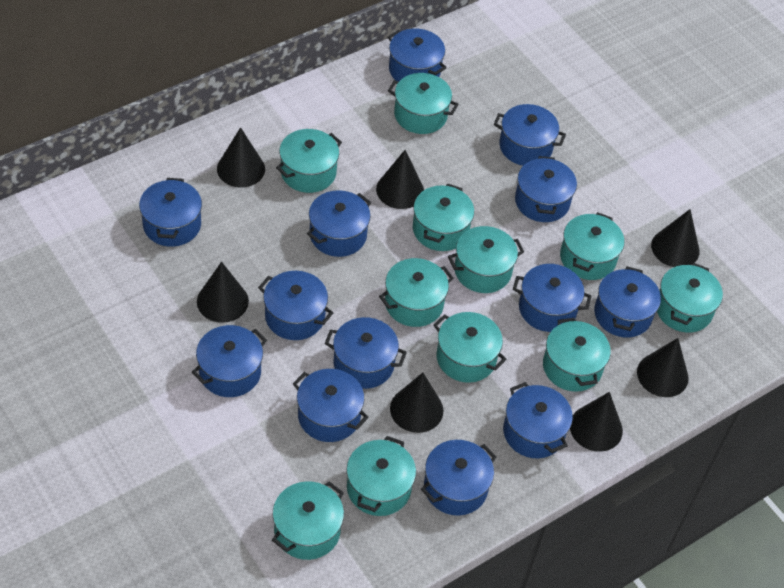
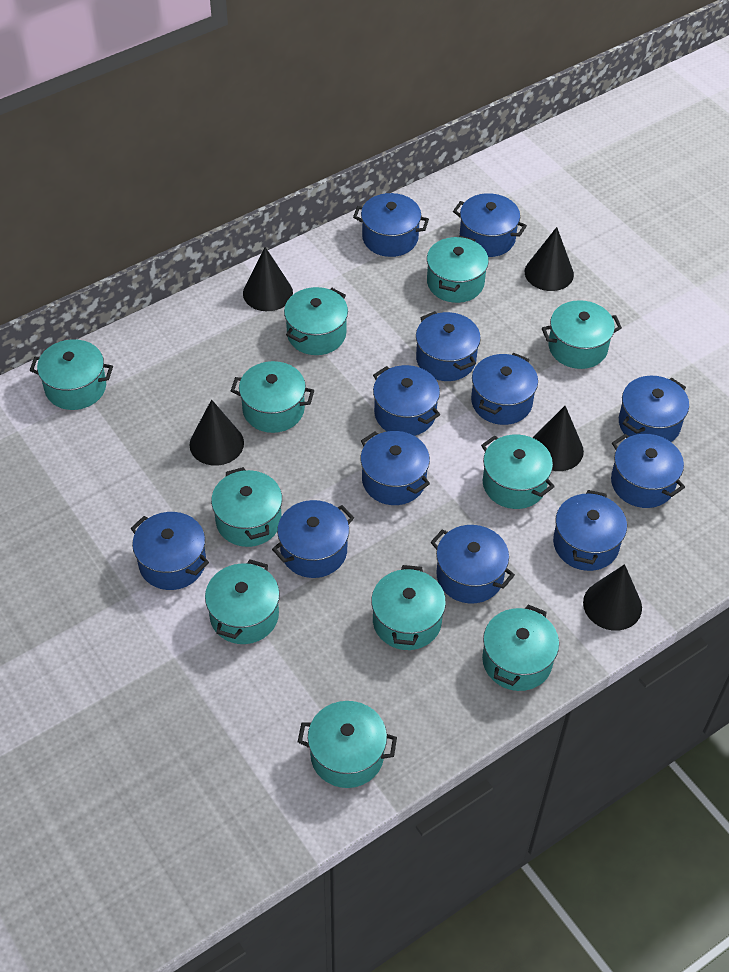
black cone: [197,262,249,323] [217,127,265,187] [376,150,424,209] [390,373,443,433] [570,392,623,452] [637,338,689,397] [651,209,700,267] = 7 -> [189,400,244,466] [243,247,293,311] [525,227,574,291] [533,406,584,471] [583,564,642,631] = 5
blue pot: [139,178,202,247] [192,325,267,397] [258,271,333,340] [293,369,369,442] [307,190,371,257] [325,317,407,389] [388,29,447,82] [421,440,496,516] [494,104,566,166] [503,382,573,458] [513,264,591,332] [515,156,577,222] [594,266,661,337] = 13 -> [131,512,209,590] [272,500,354,578] [353,193,429,257] [361,431,430,505] [373,365,440,436] [416,311,481,381] [431,525,515,604] [453,193,527,257] [471,353,538,425] [553,490,627,571] [611,434,685,508] [619,376,689,442] = 12

